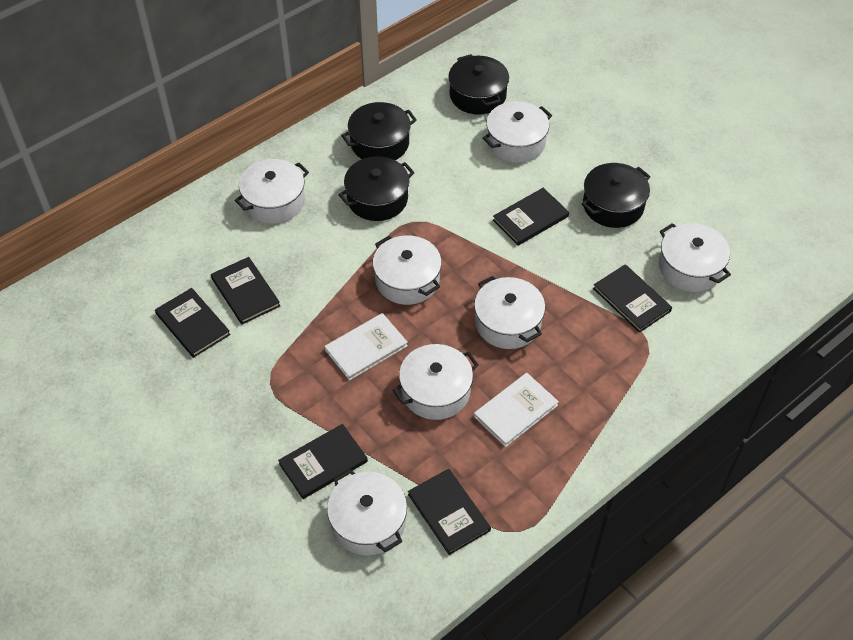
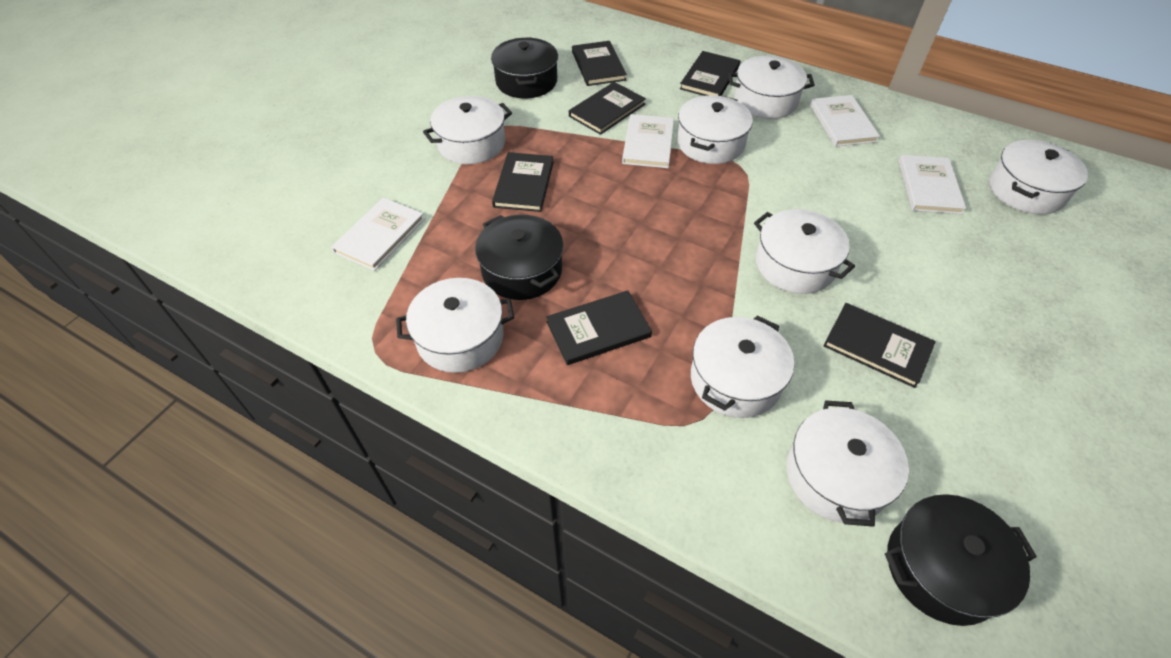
black pot: [339,156,415,221] [341,102,417,160] [448,54,509,115] [582,163,651,228] = 4 -> [475,215,564,300] [491,37,558,98] [885,494,1037,626] = 3
white book: [324,313,408,381] [474,373,559,447] = 2 -> [331,197,425,271] [622,114,674,168] [810,95,880,147] [899,155,966,214] = 4
white pot: [234,159,309,224] [327,469,407,556] [373,235,442,305] [393,344,479,420] [474,276,545,349] [483,101,552,163] [659,223,731,292] = 7 -> [396,278,514,373] [423,96,512,164] [677,95,753,164] [691,315,794,418] [728,56,814,119] [754,209,855,294] [787,400,909,527] [989,140,1088,215] = 8

